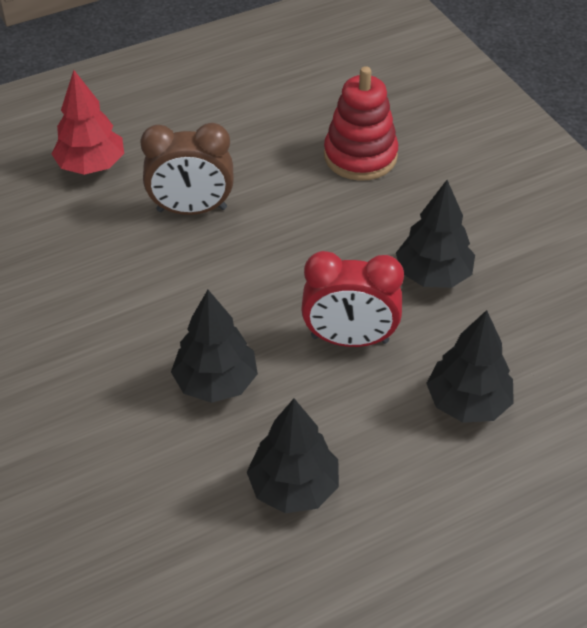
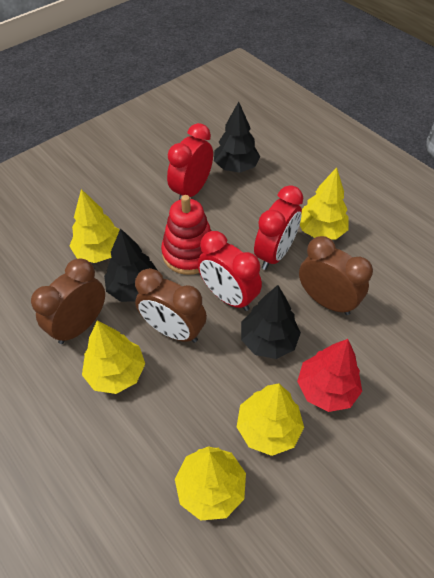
black tree: [171,290,258,403] [247,398,339,513] [396,180,475,288] [426,310,514,423] = 4 -> [104,228,157,302] [214,102,260,173] [241,285,301,359] = 3
brown clock: [140,123,234,215] = 1 -> [31,258,105,344] [135,268,207,343] [299,236,373,315] = 3
red clock: [301,251,404,347] = 1 -> [167,123,213,200] [198,231,262,311] [254,185,303,270] = 3
yellow tree: none = 0 -> [69,189,120,263] [82,321,145,394] [175,446,246,521] [237,383,304,456] [300,167,349,240] = 5

